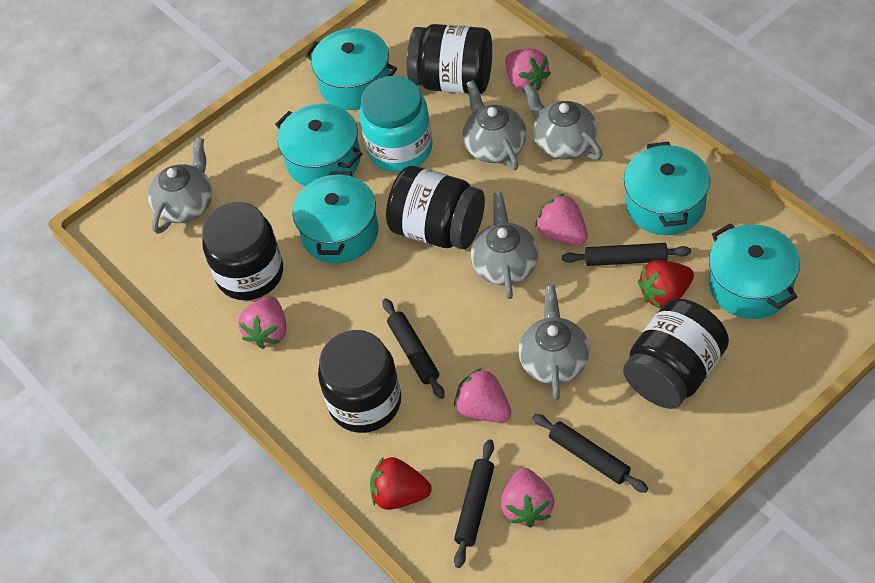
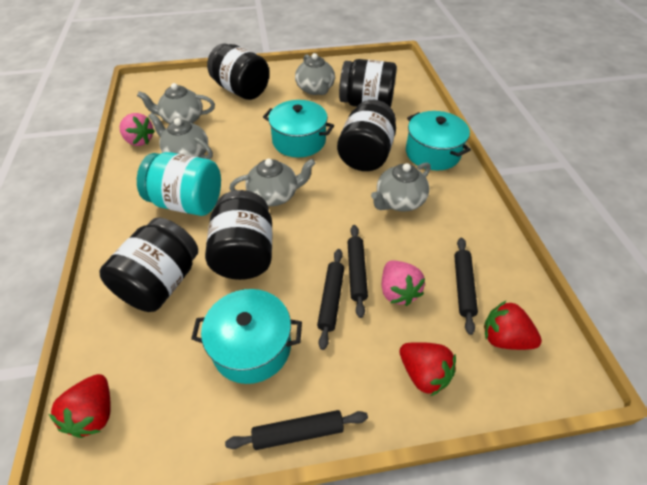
pink strawberry: [238,296,286,349] [454,368,511,422] [501,468,554,528] [505,49,551,92] [535,193,588,245] = 5 -> [120,113,155,146] [382,260,425,306] = 2
red strawberry: [370,457,432,510] [638,260,694,309] = 2 -> [48,374,111,438] [399,342,456,396] [484,300,542,350] = 3
turquoise pot: [275,103,363,186] [292,171,379,263] [305,28,397,110] [624,142,710,235] [709,223,800,319] = 5 -> [191,289,302,384] [263,100,334,157] [406,111,471,170] = 3

